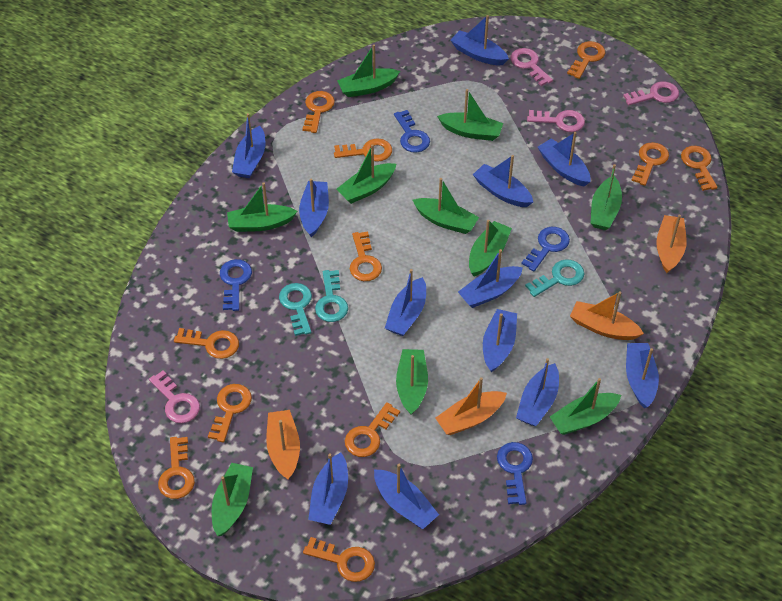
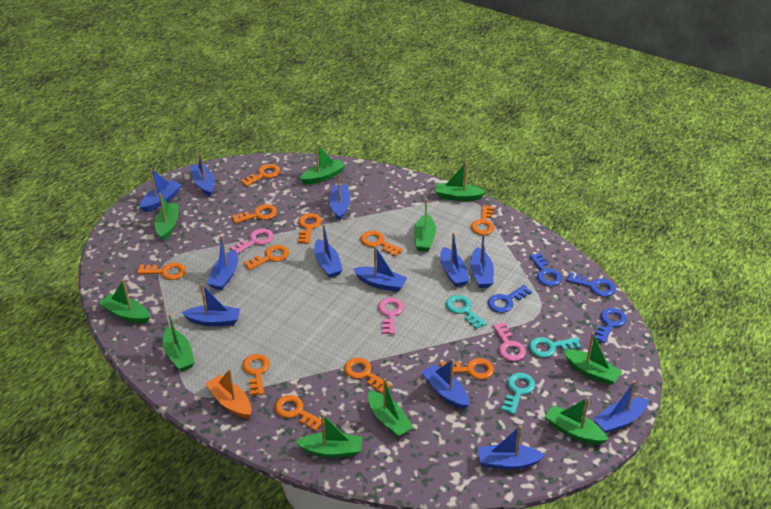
orange boat: [266,410,300,479] [435,377,507,435] [570,291,644,340] [656,215,687,273] = 4 -> [206,369,251,419] = 1
pink key: [149,371,200,423] [510,48,553,86] [527,110,585,132] [623,81,679,105] = 4 -> [230,228,274,254] [378,297,404,335] [493,322,526,361] = 3

